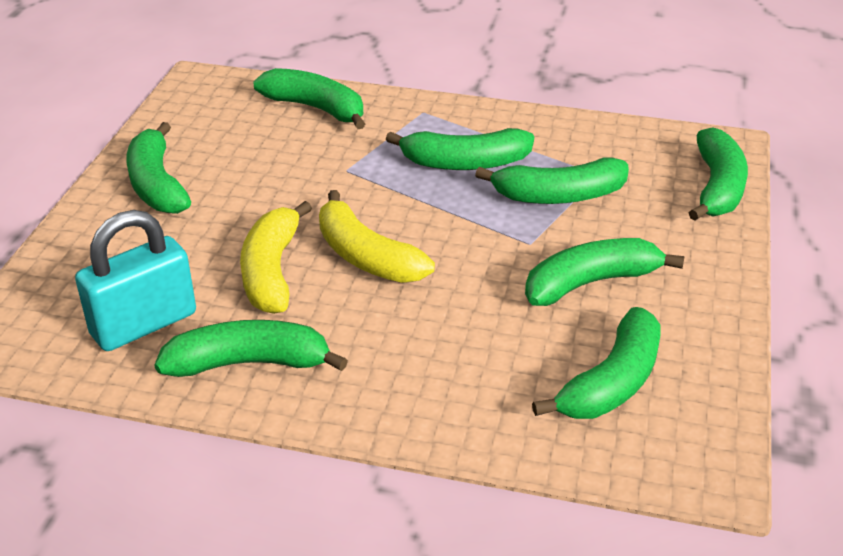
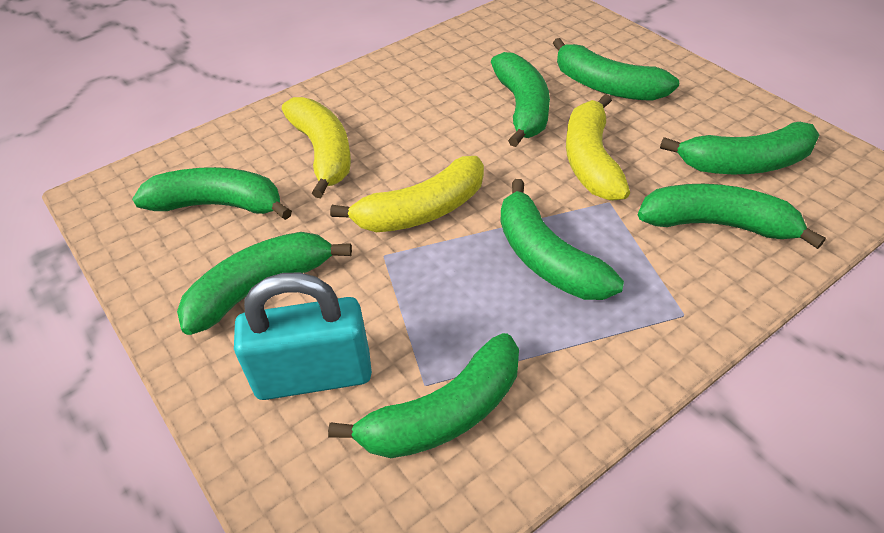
yellow banana: [240,201,312,314] [319,190,435,283] = 2 -> [282,97,351,198] [330,156,484,232] [566,94,630,201] = 3

